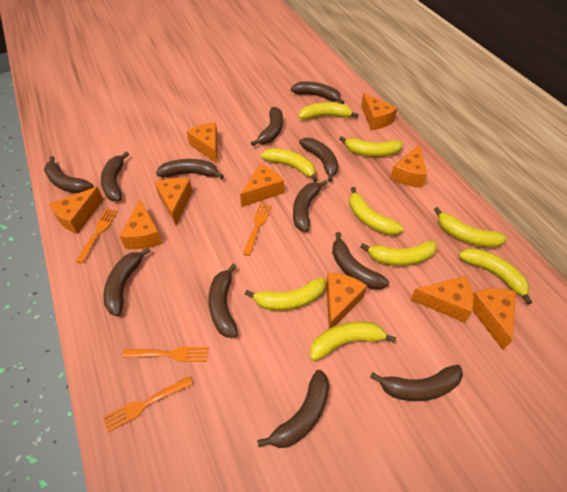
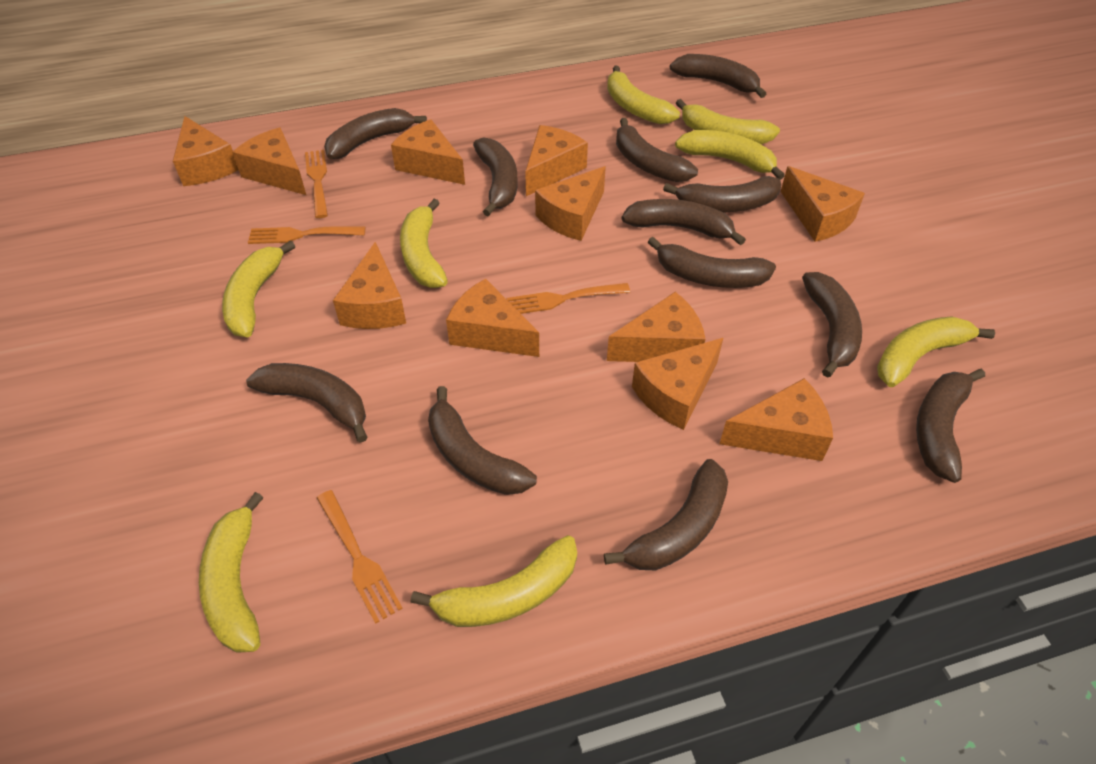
orange cheese: [49,187,103,234] [119,200,163,249] [155,178,193,225] [187,123,218,163] [240,164,284,207] [326,272,367,329] [361,93,397,130] [390,144,427,188] [410,276,473,323] [473,288,516,350] = 10 -> [173,116,239,186] [232,128,306,195] [333,242,406,329] [391,119,465,185] [446,279,539,357] [525,125,588,196] [535,166,606,241] [607,292,705,362] [632,338,723,430] [720,378,833,461] [781,166,865,242] = 11
yellow banana: [245,277,326,311] [261,148,317,182] [299,102,358,120] [310,321,396,361] [339,136,403,157] [349,187,404,235] [360,241,437,266] [434,207,507,248] [459,248,532,304] = 9 -> [199,492,263,653] [222,240,295,337] [400,199,448,288] [410,535,577,627] [607,66,680,124] [675,130,785,180] [676,99,780,144] [877,316,995,387] = 8

